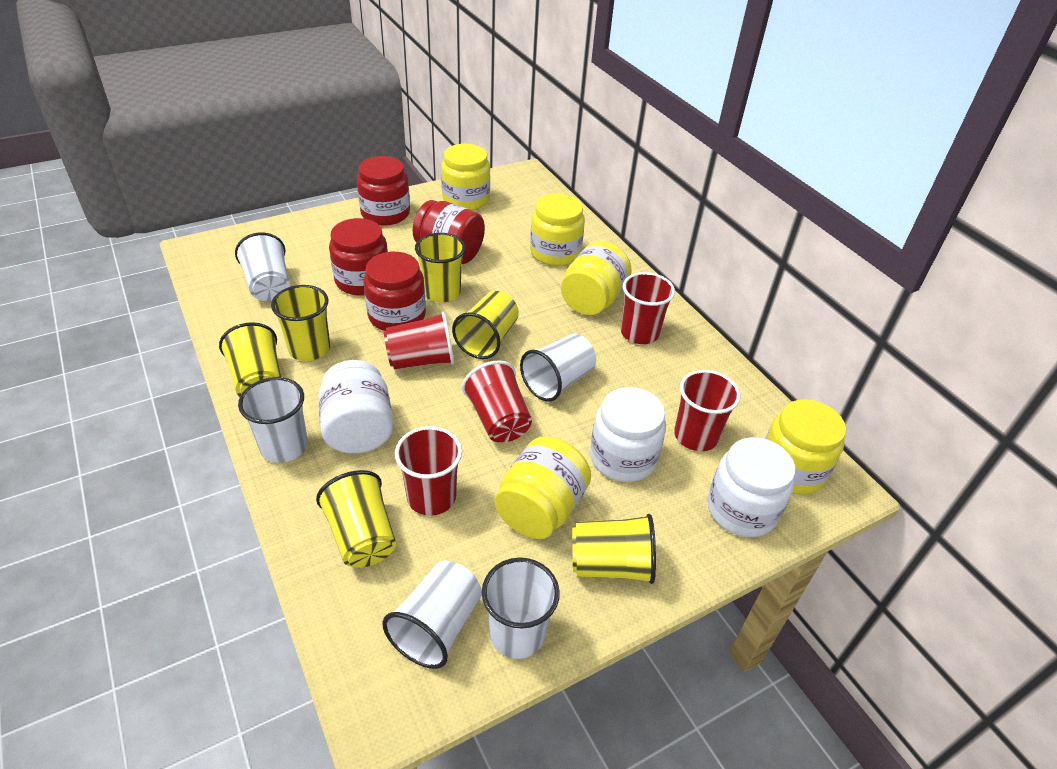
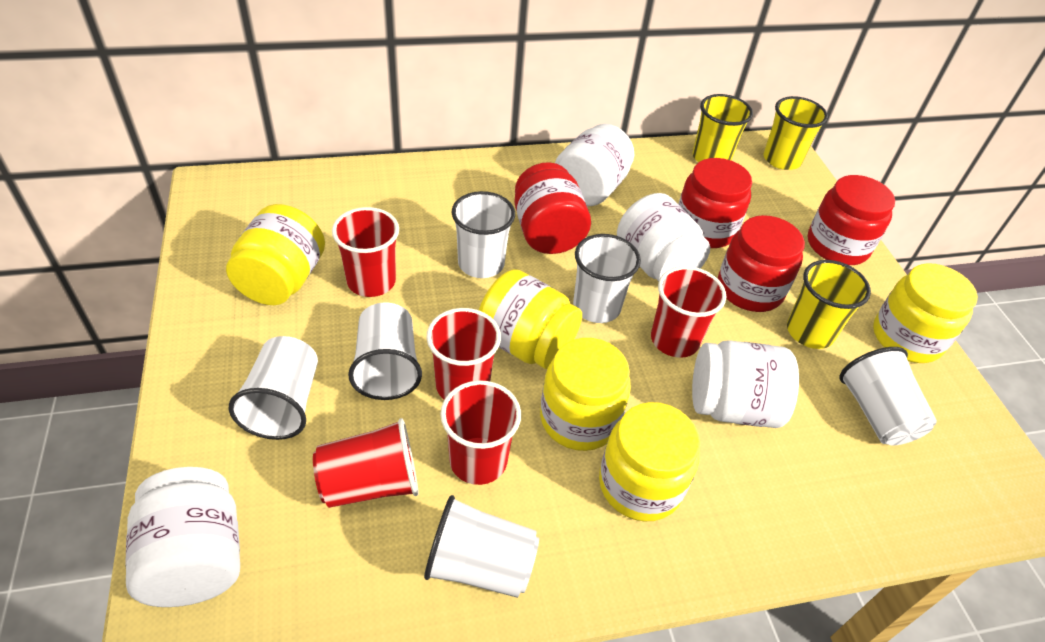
white cup: [235,232,290,301] [238,377,308,463] [382,560,482,669] [482,557,560,659] [520,334,596,402] = 5 -> [228,336,318,440] [348,302,422,400] [424,495,539,598] [452,191,515,278] [573,234,641,323] [839,347,937,446] = 6
white jar: [318,360,393,454] [590,387,666,482] [708,437,795,537] = 3 -> [125,467,240,607] [555,124,634,206] [617,193,710,281] [692,340,799,428] = 4
yellow cup: [219,322,282,397] [271,285,330,361] [316,470,396,568] [415,233,465,302] [452,291,519,359] [572,514,656,584] = 6 -> [692,94,753,162] [763,96,828,170] [787,260,871,349] = 3

